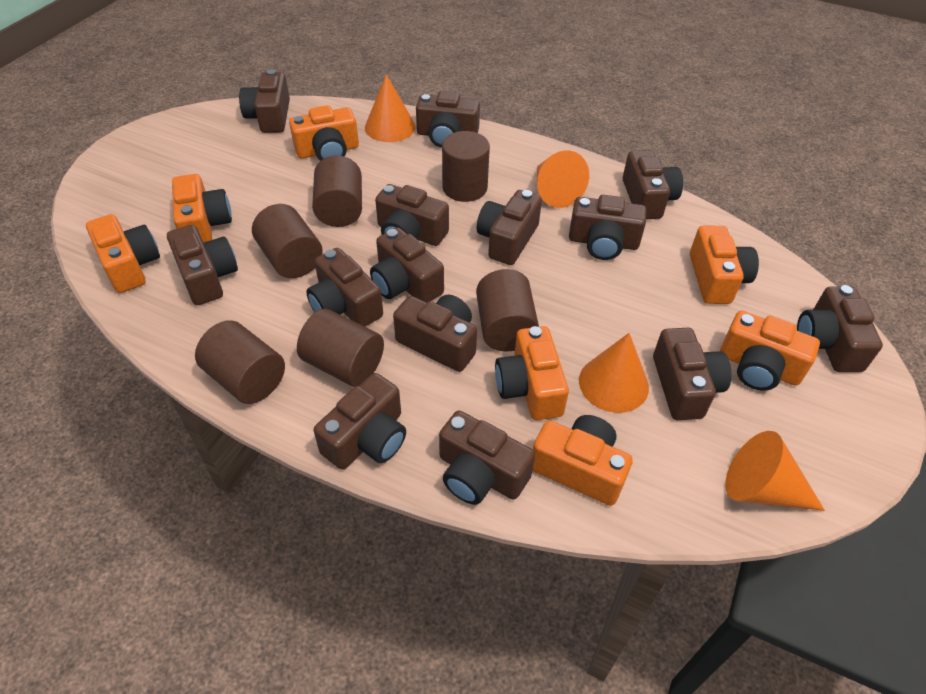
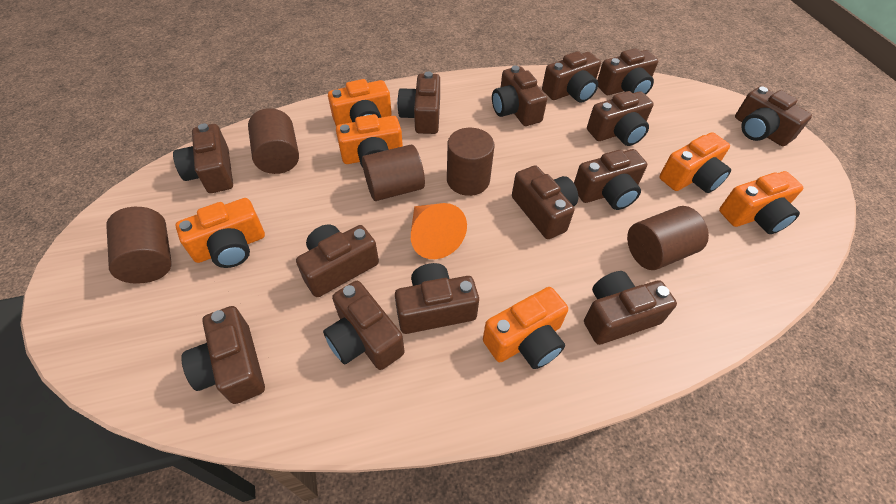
brown cylinder: [195,320,285,404] [252,204,323,278] [297,309,384,387] [312,155,362,227] [442,131,490,202] [476,269,539,352] = 6 -> [106,207,172,284] [248,108,299,174] [362,145,425,201] [447,128,494,196] [627,206,709,270] = 5
orange camera: [86,214,160,293] [172,174,232,243] [289,105,359,161] [495,326,569,420] [532,415,633,506] [690,226,759,304] [720,311,820,391] = 7 -> [175,198,265,268] [328,79,392,126] [336,114,403,167] [483,287,568,369] [660,132,731,193] [719,171,803,234] = 6
orange cone: [365,74,416,142] [537,150,589,208] [579,333,649,413] [725,431,825,511] = 4 -> [411,203,467,259] = 1

